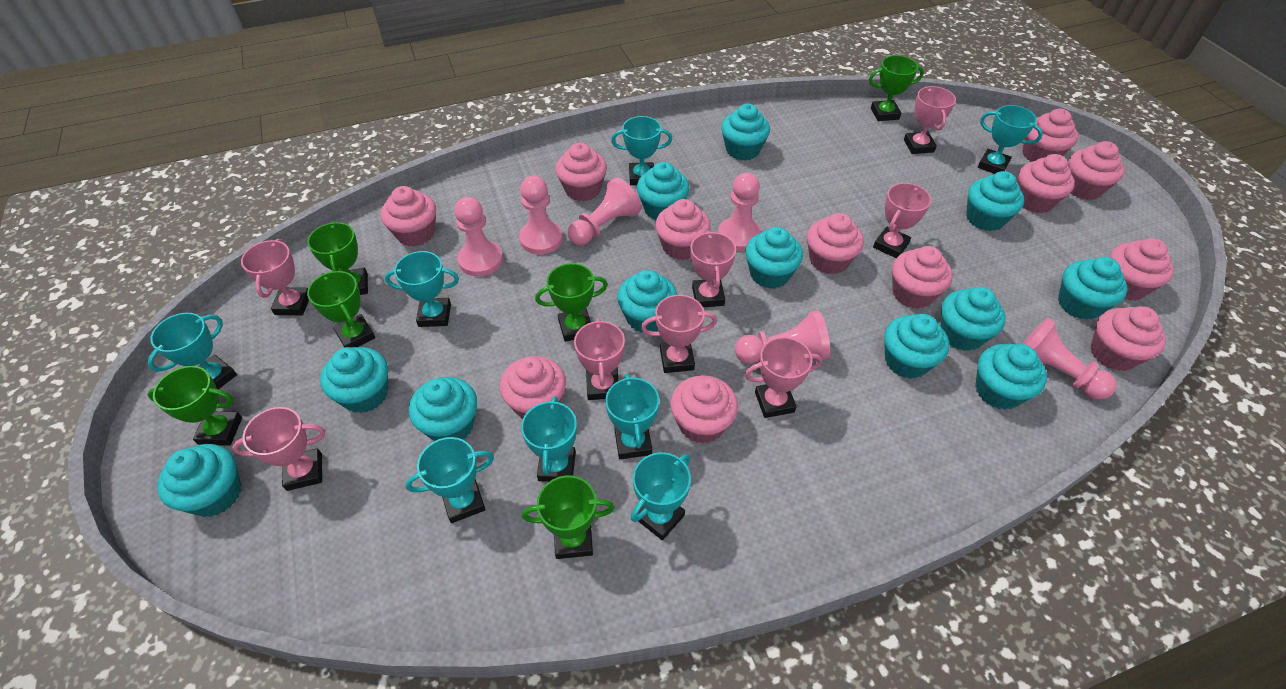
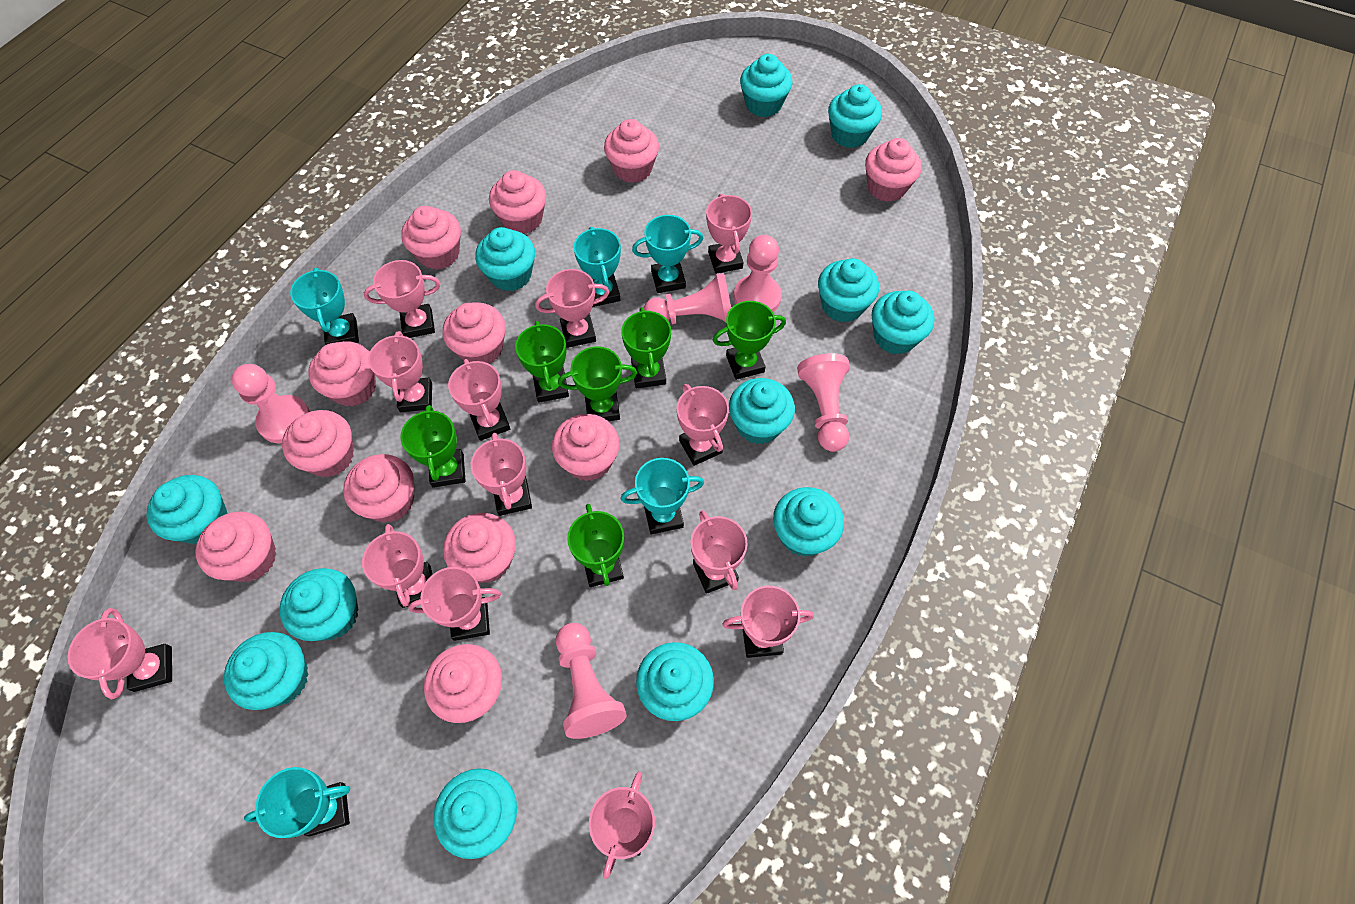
pink pawn: [454,197,503,276] [519,175,563,254] [567,177,641,245] [718,172,761,251] [735,310,830,364] [1022,318,1116,400] = 6 -> [231,364,310,443] [556,623,627,739] [644,273,731,324] [734,235,782,312] [797,353,850,452] = 5
pink trophy: [232,407,325,491] [241,239,309,315] [574,318,625,400] [641,295,717,373] [690,231,736,307] [745,337,822,418] [873,183,931,258] [904,86,956,154] = 8 -> [67,608,172,700] [362,524,432,608] [364,260,440,338] [368,331,432,412] [408,567,501,641] [448,359,510,441] [471,433,532,516] [535,269,609,348] [589,772,655,879] [677,384,729,466] [691,510,748,594] [706,194,752,274] [722,586,814,658] = 13
turquoise trophy: [147,313,237,389] [385,251,459,327] [405,437,494,523] [521,396,577,482] [605,374,659,459] [611,116,672,185] [631,452,691,540] [978,105,1043,174] = 8 -> [244,767,350,838] [290,268,359,345] [574,226,621,307] [621,458,704,534] [632,215,703,293] = 5

